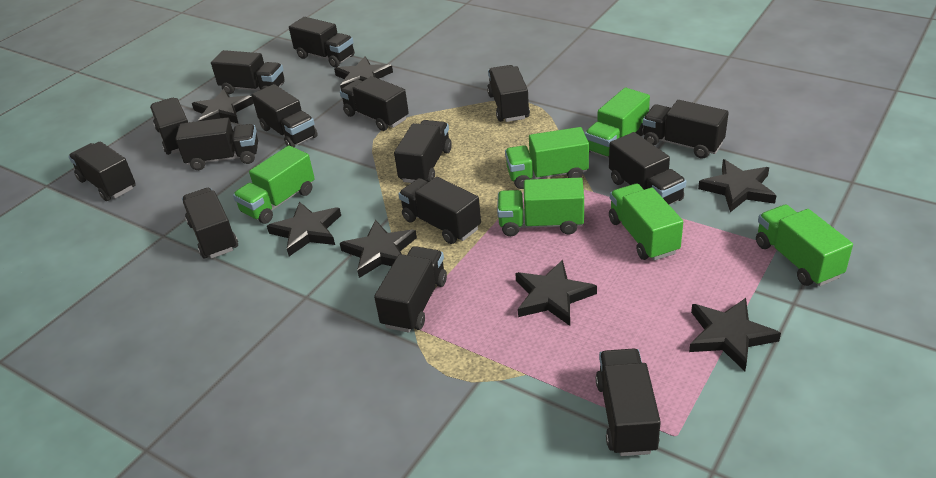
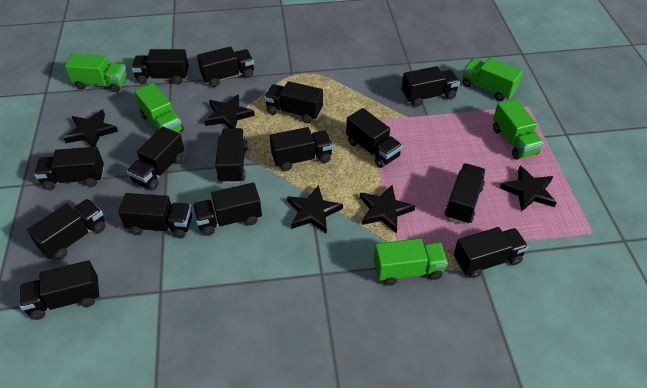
black star: [192,89,254,124] [267,202,341,256] [334,56,393,89] [340,220,417,278] [515,260,597,326] [689,298,781,371] [698,159,777,212] = 7 -> [64,110,118,147] [205,94,255,128] [287,185,343,234] [360,185,415,234] [500,166,557,212] = 5
green truck: [233,145,315,224] [497,178,584,236] [505,127,589,189] [585,88,650,157] [609,184,683,261] [756,205,853,286] = 6 -> [65,53,127,92] [134,83,184,132] [374,238,448,286] [463,58,523,101] [493,99,544,160] = 5

